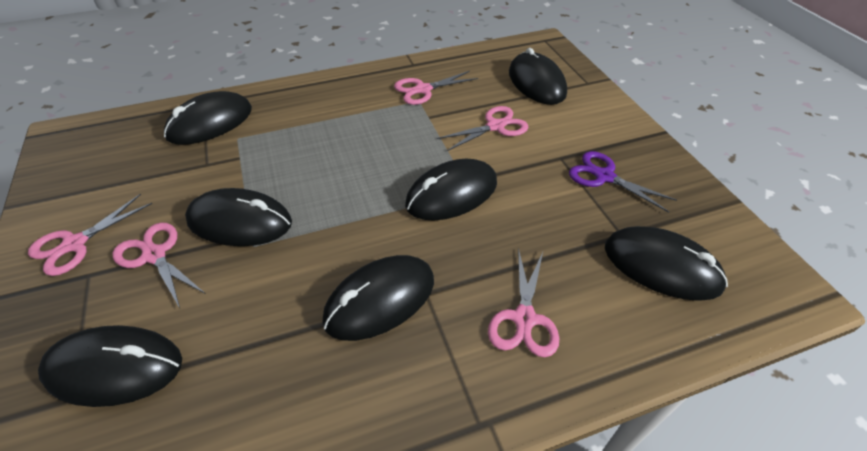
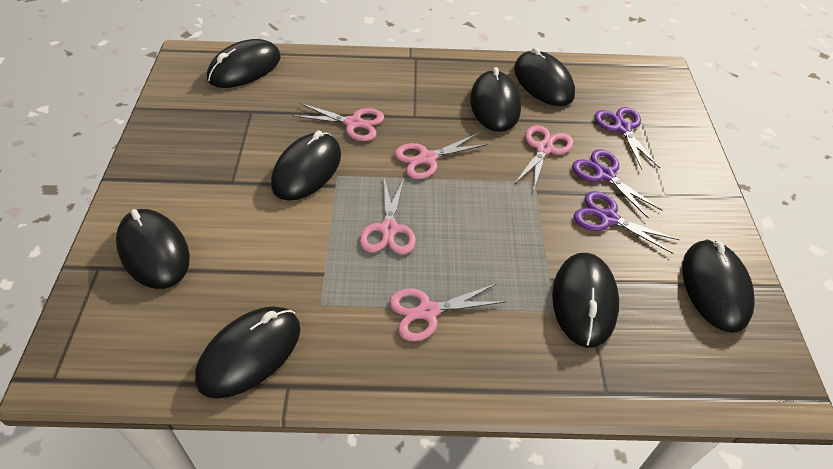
black mouse: [38,325,182,407] [164,91,252,145] [185,188,292,246] [322,255,434,341] [405,159,497,220] [509,48,567,105] [605,226,728,301] = 7 -> [116,209,190,289] [195,307,300,399] [207,39,281,88] [271,131,341,201] [470,67,521,132] [514,47,575,106] [552,253,619,348] [682,239,755,333] = 8
purple scissors: [569,151,677,212] = 1 -> [572,149,662,218] [574,191,680,254] [594,107,660,170] = 3

